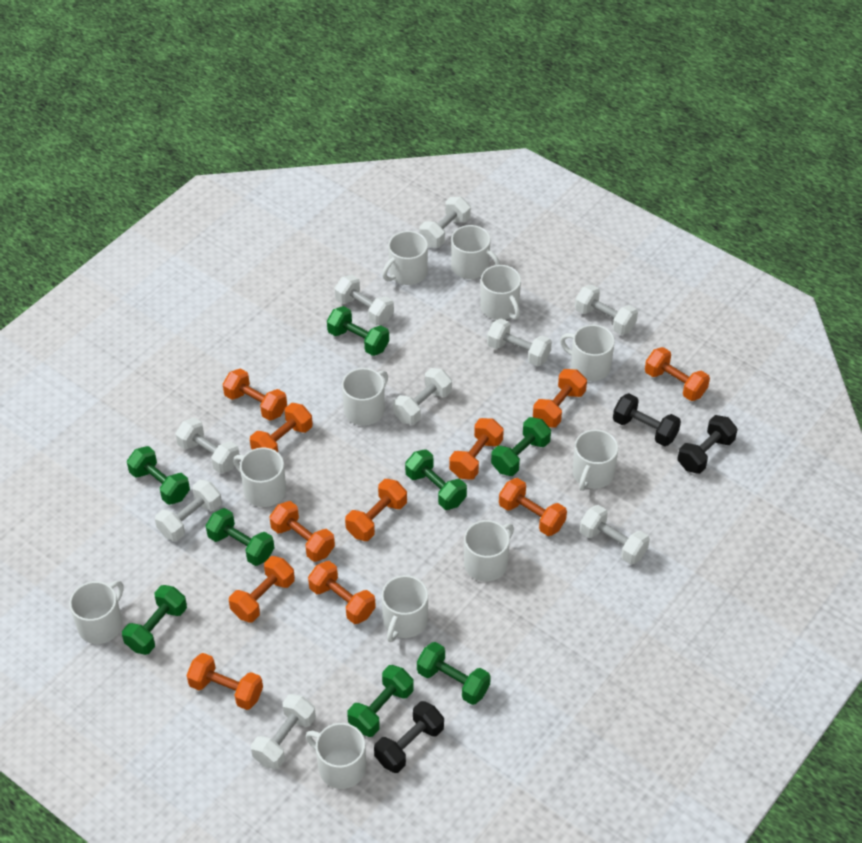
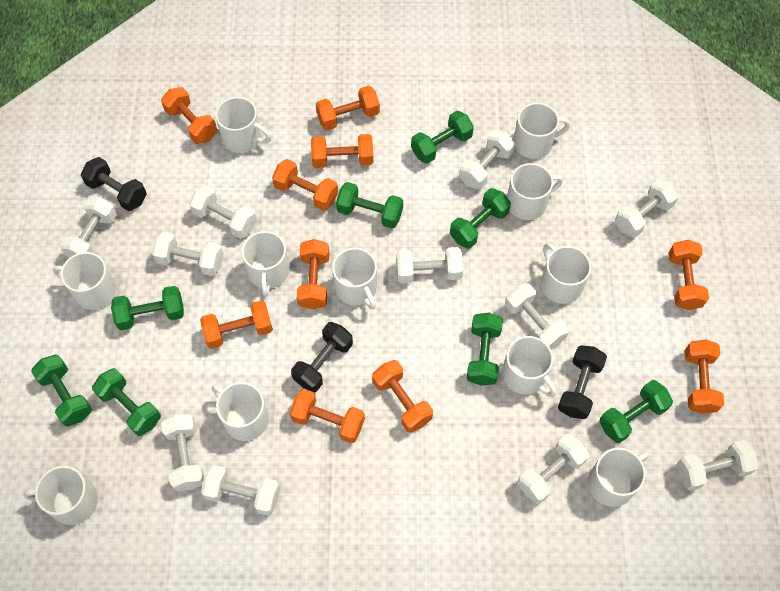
orange dumbbell: [187,653,263,710] [223,368,287,421] [229,556,295,622] [250,403,313,452] [269,501,335,562] [308,561,376,624] [345,479,407,541] [449,418,504,480] [499,478,567,536] [533,369,587,427] [645,347,710,401] = 11 -> [161,87,217,144] [200,300,273,349] [272,159,338,211] [290,389,365,443] [297,239,329,310] [311,134,373,168] [316,86,380,130] [372,360,433,433] [669,240,709,310] [685,339,724,414] = 10
white dumbbell: [155,480,222,541] [175,418,240,474] [251,694,316,769] [334,275,394,326] [393,368,452,425] [419,197,471,248] [487,318,552,367] [575,285,638,335] [580,505,650,565] = 9 -> [60,197,117,258] [152,231,223,276] [161,414,204,491] [189,185,256,239] [201,465,280,516] [396,247,463,284] [459,130,515,189] [505,283,569,349] [517,434,589,504] [615,179,679,238] [677,440,758,491] = 11

